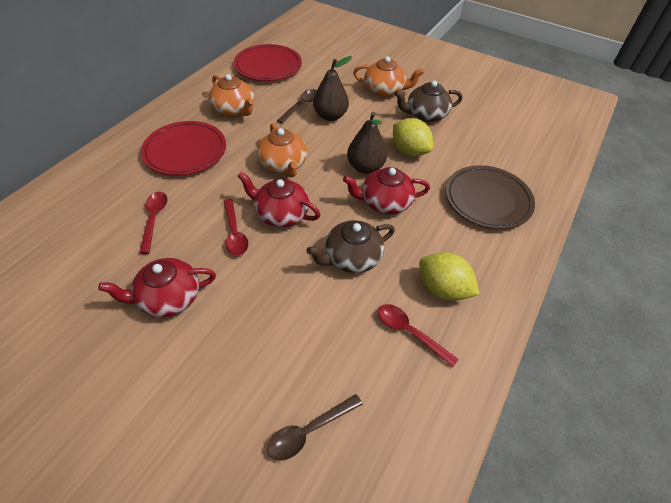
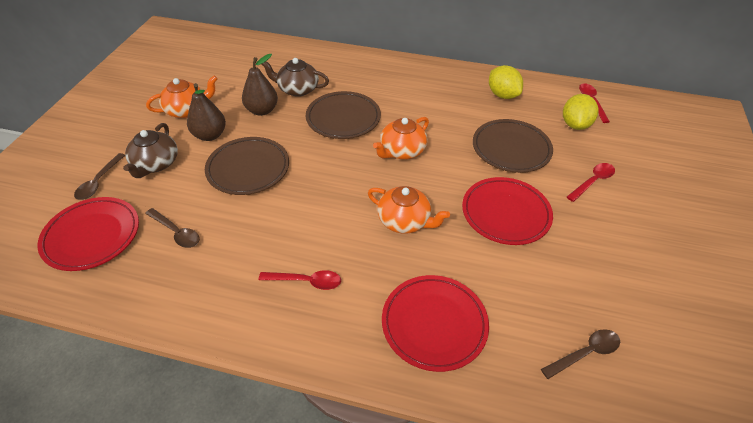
brown plate: [446,165,535,229] = 1 -> [205,137,289,195] [306,91,381,139] [473,119,553,173] = 3
brown spoon: [267,394,363,461] [277,89,317,124] = 2 -> [74,153,125,200] [145,208,200,248] [541,329,620,379] = 3
red plate: [141,121,226,176] [234,44,302,81] = 2 -> [37,197,139,271] [382,275,489,372] [462,177,553,245] = 3
red teapot: [98,258,216,317] [238,172,320,227] [343,167,430,214] = 3 -> none = 0

